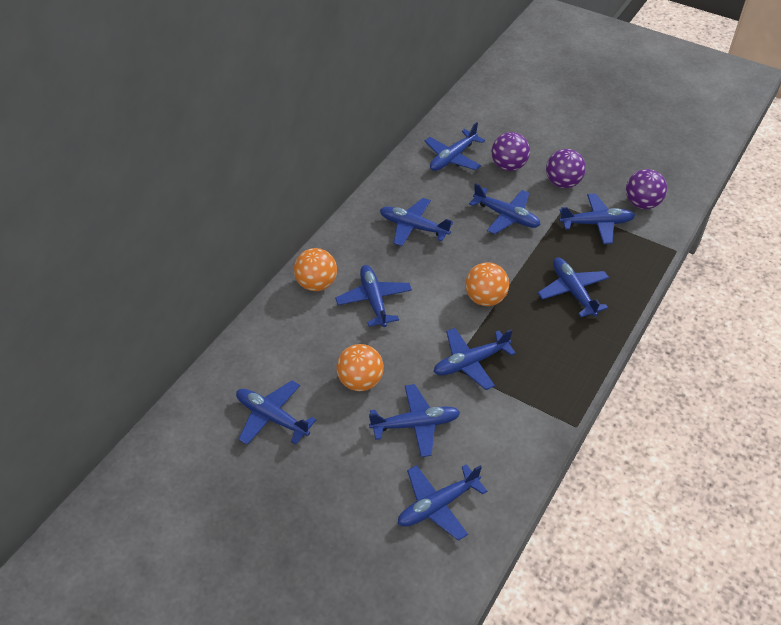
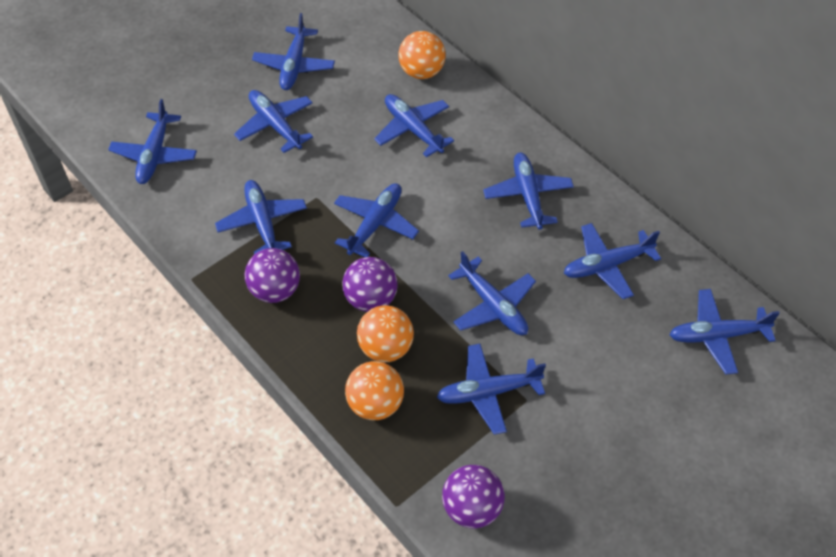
blue plane: [236,381,316,445] [335,265,412,327] [369,384,460,457] [380,198,453,246] [398,464,487,541] [425,122,485,171] [434,328,516,390] [469,183,540,234] [538,258,609,317] [559,193,635,244] = 10 -> [108,99,197,184] [215,180,307,254] [234,90,313,153] [252,13,335,90] [334,183,419,257] [374,94,454,157] [437,344,546,435] [448,251,536,335] [483,153,574,230] [564,223,661,299] [669,289,780,374] = 11

